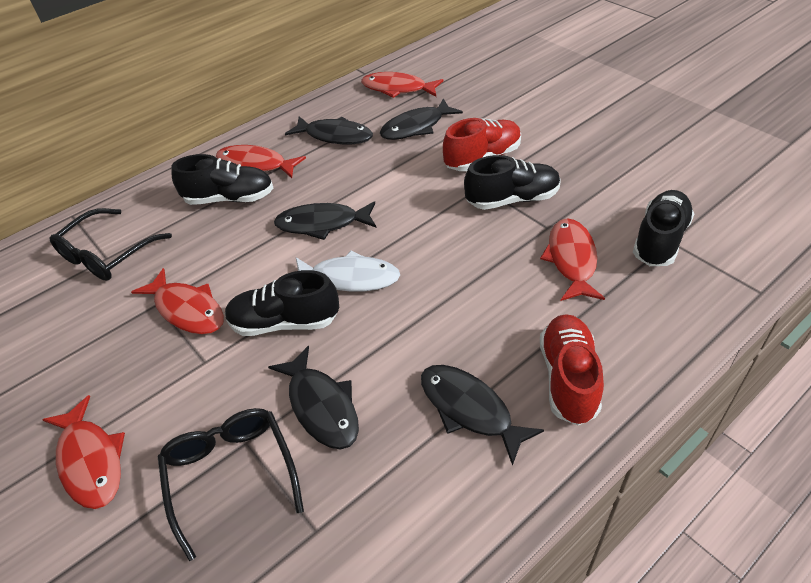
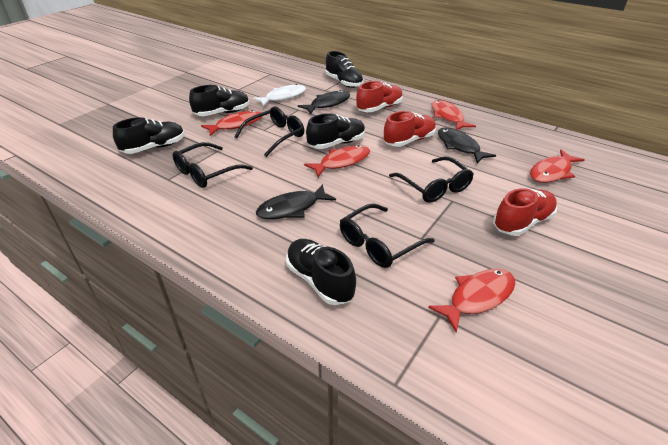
black fish: [268,346,359,450] [274,201,376,240] [285,116,373,144] [380,98,463,140] [421,365,544,466] = 5 -> [256,184,336,219] [298,90,350,114] [438,128,496,163] = 3
black glasses: [50,208,172,281] [158,408,304,561] = 2 -> [173,142,253,188] [234,106,304,157] [340,204,435,268] [389,156,474,203] = 4
black shoe: [171,154,273,205] [225,270,339,336] [464,155,561,210] [633,190,694,266] = 4 -> [113,117,185,154] [189,85,250,116] [286,239,356,305] [306,113,365,149] [326,51,364,88] = 5
red shoe: [443,118,521,171] [540,314,604,425] = 2 -> [356,81,403,112] [383,111,436,147] [493,188,557,236] = 3

